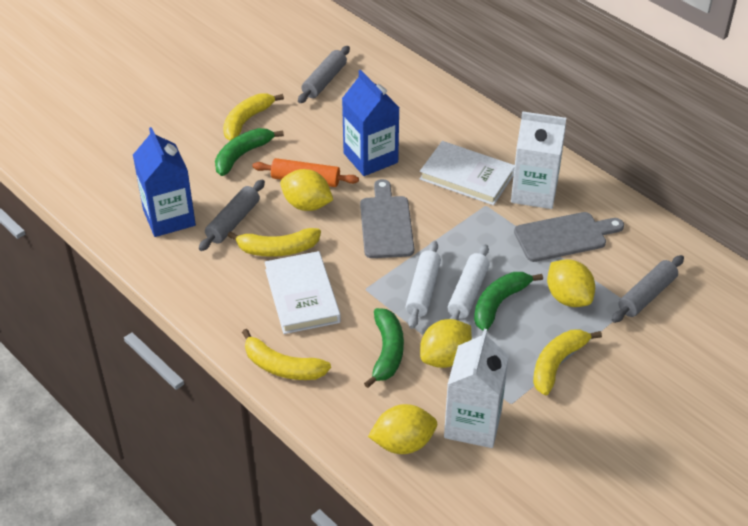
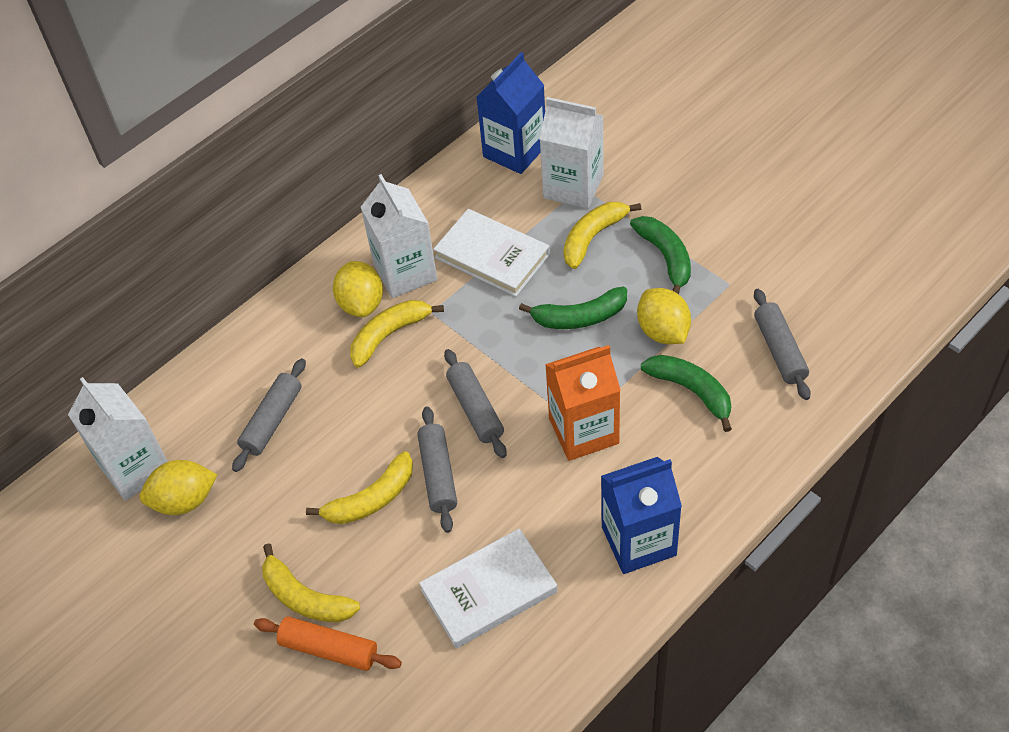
grey cutting board: [360,179,414,258] [514,212,624,262] = 2 -> none = 0
grey rolling pin: [199,180,265,251] [298,46,350,103] [612,255,684,323] = 3 -> [232,358,306,472] [417,407,457,533] [444,349,507,458] [754,289,811,400] = 4
orange carton: none = 0 -> [545,345,621,461] = 1
white carton: [444,329,509,448] [511,111,566,209] = 2 -> [68,377,168,501] [361,174,437,298] [540,97,604,209] = 3
white rolling pin: [405,241,441,329] [448,244,490,320] = 2 -> none = 0
yellow lemon: [280,169,333,211] [368,404,437,454] [420,319,472,368] [547,259,595,307] = 4 -> [140,460,217,515] [333,261,383,317] [637,288,691,344] = 3

